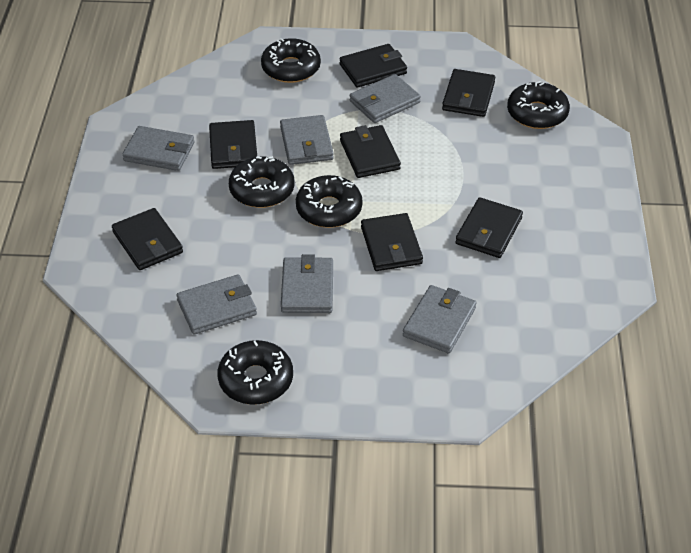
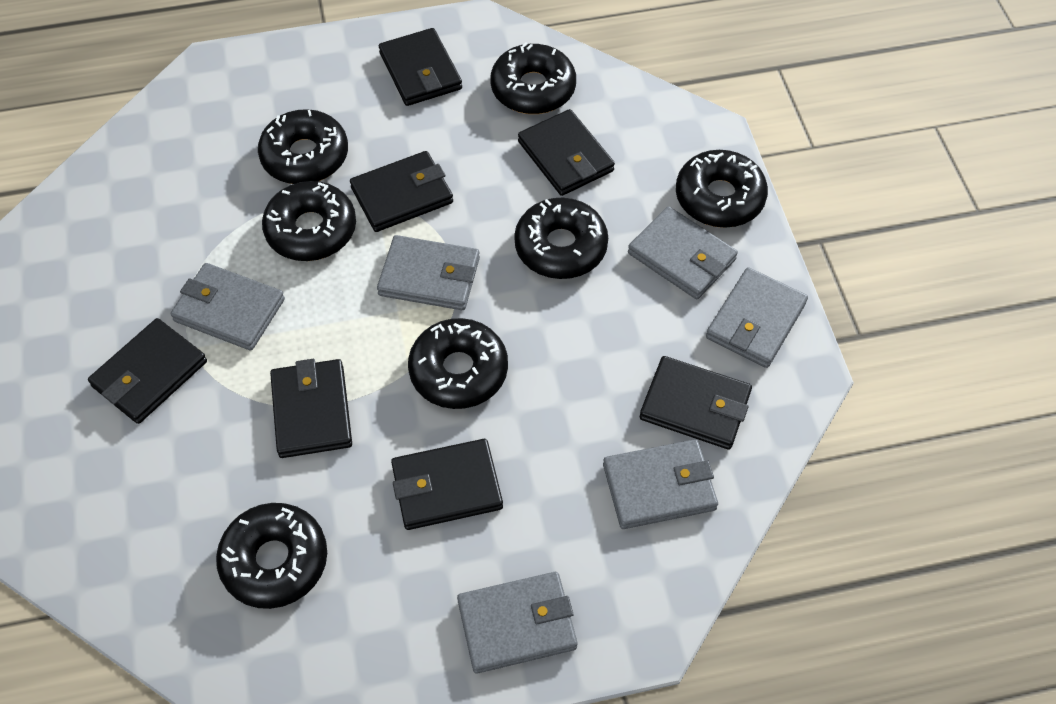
black donut: [218,340,293,405] [229,156,295,208] [261,38,321,83] [296,175,363,228] [507,81,570,129] = 5 -> [216,503,327,609] [258,109,348,184] [262,181,356,261] [408,318,508,409] [490,42,576,114] [514,198,608,279] [676,150,768,228] = 7

